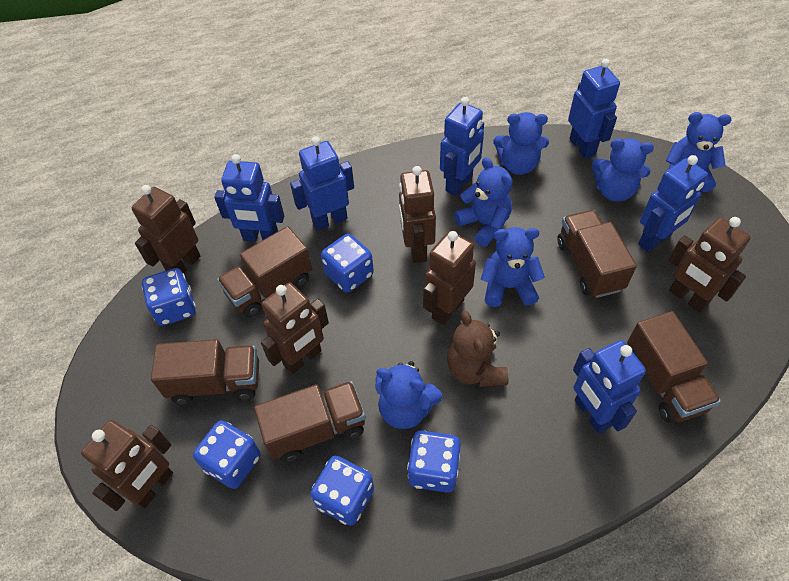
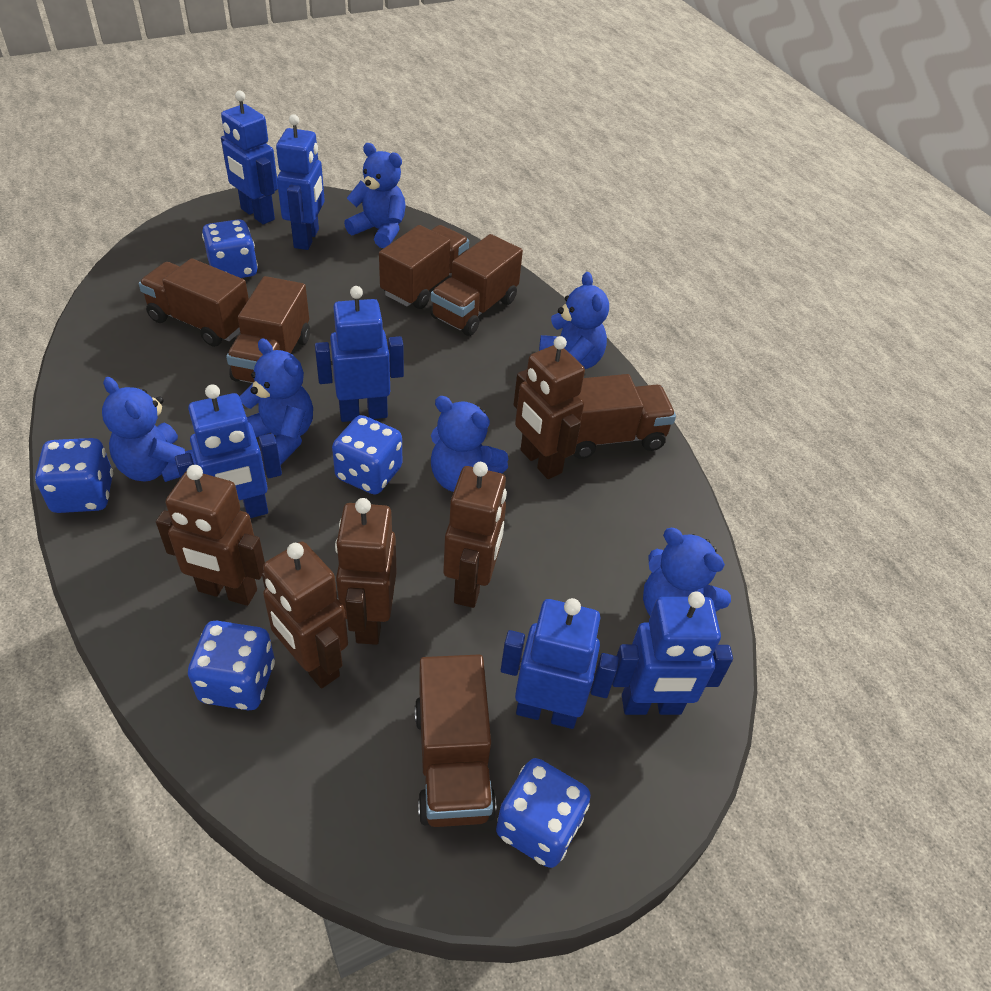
brown robot: [81,420,173,511] [132,185,200,274] [261,282,329,374] [399,166,436,263] [423,231,476,325] [668,217,751,313] = 6 -> [156,465,265,606] [262,542,348,688] [335,498,396,645] [443,462,507,608] [513,336,585,479] = 5
brown teddy bear: [447,311,508,387] = 1 -> none = 0
brown truck: [151,339,259,405] [217,226,312,318] [254,381,366,462] [557,210,637,298] [627,311,721,423] = 5 -> [139,258,249,347] [226,276,310,383] [379,225,469,309] [414,655,496,827] [431,234,523,336] [573,374,676,459] = 6

